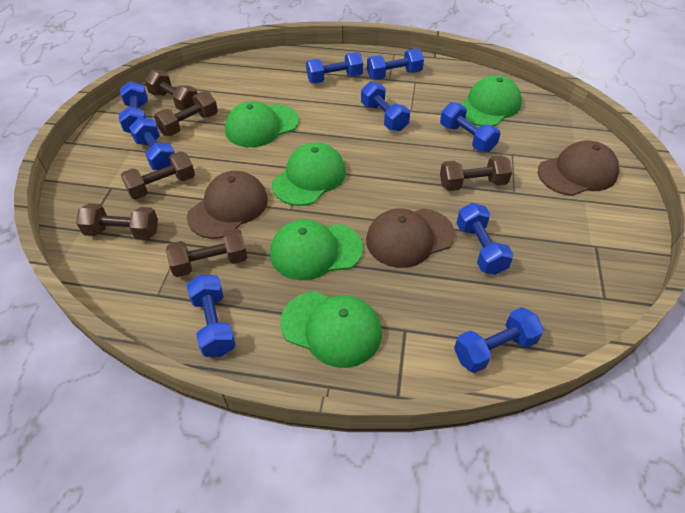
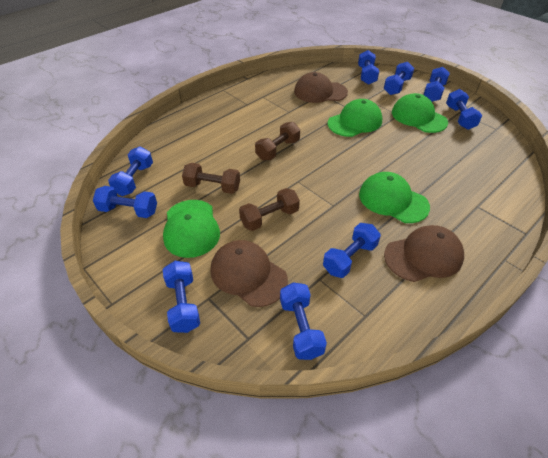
brown dumbbell: [76,203,158,240] [121,151,195,199] [145,70,197,111] [154,91,218,136] [166,228,247,277] [440,155,512,191] = 6 -> [182,163,240,194] [239,188,300,231] [255,122,300,161] = 3
green cap: [225,101,299,147] [270,219,363,280] [272,143,346,206] [280,291,382,368] [460,75,522,126] = 5 -> [163,200,220,258] [328,99,382,137] [359,172,430,223] [392,93,448,133] = 4

